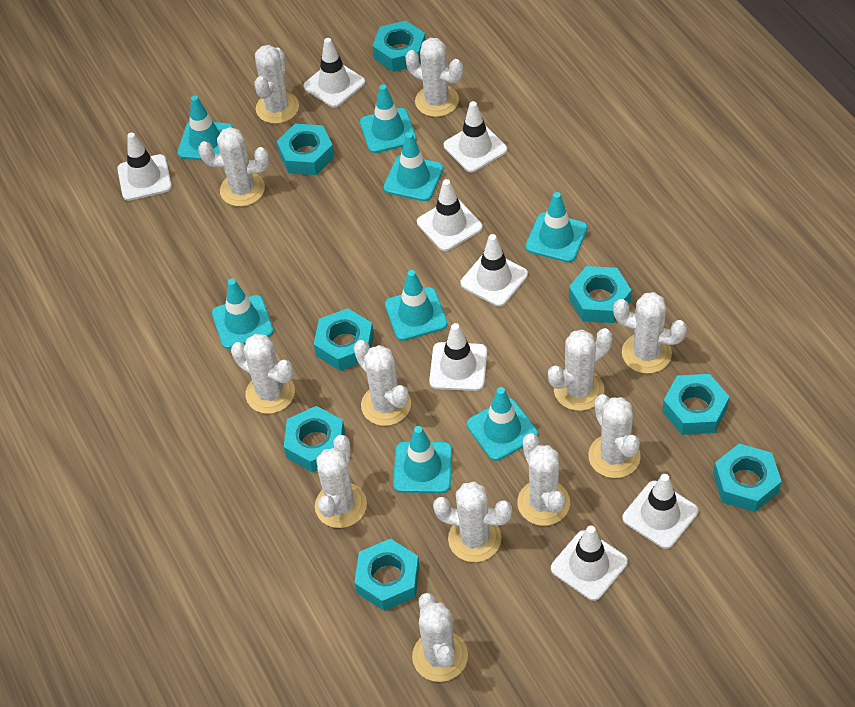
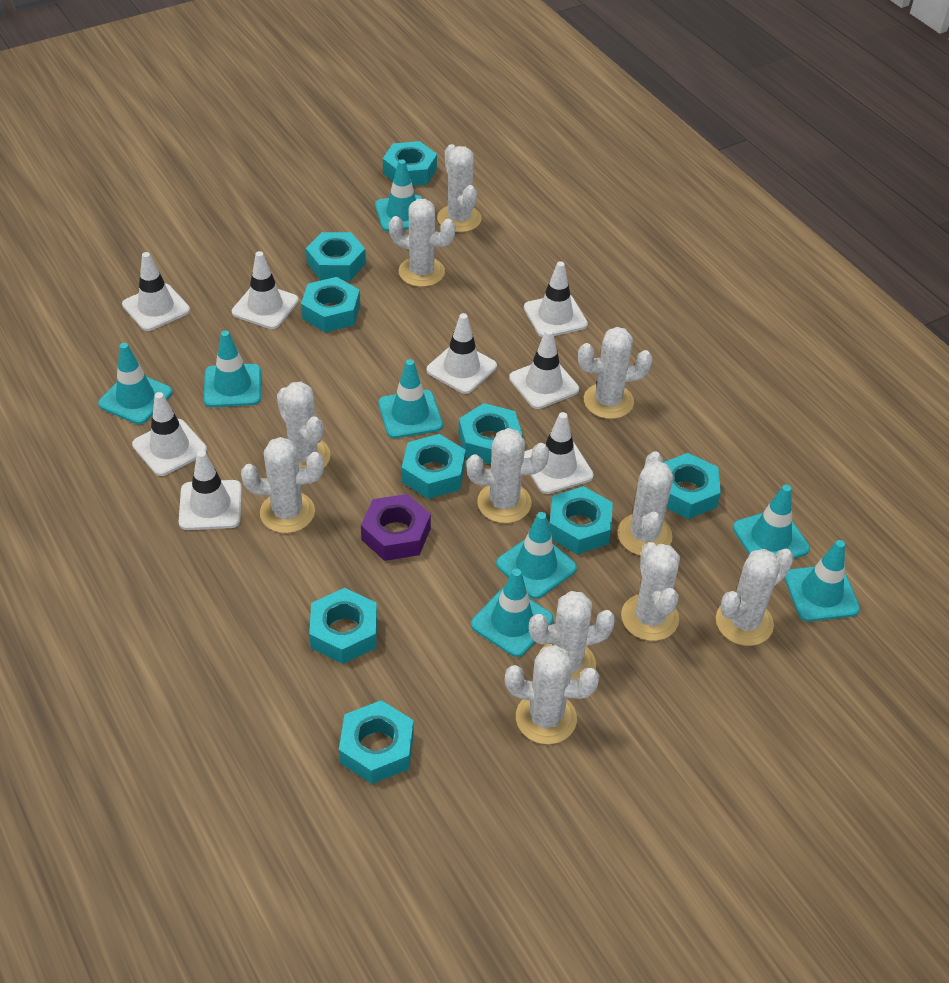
purple nut: none = 0 -> [361,494,431,561] = 1
turquoise nut: [277,124,335,175] [284,406,345,472] [314,308,374,371] [354,539,420,611] [372,20,426,72] [569,266,632,323] [662,374,729,435] [713,443,782,512] = 8 -> [301,277,360,332] [306,232,366,281] [309,588,377,664] [339,700,414,784] [383,141,437,186] [402,434,466,499] [458,403,523,464] [549,486,613,555] [663,453,721,519] = 9
white cactus: [198,127,269,207] [231,334,295,414] [255,45,299,124] [315,435,367,528] [354,340,411,426] [405,38,463,117] [412,593,468,682] [433,481,512,562] [517,433,570,526] [548,328,612,411] [588,394,641,478] [613,292,687,374] = 12 -> [241,437,324,533] [277,382,330,468] [389,199,455,287] [437,144,482,232] [467,428,549,523] [505,645,599,744] [529,591,616,679] [578,327,652,419] [617,451,673,555] [621,542,680,641] [716,549,794,646] = 11

